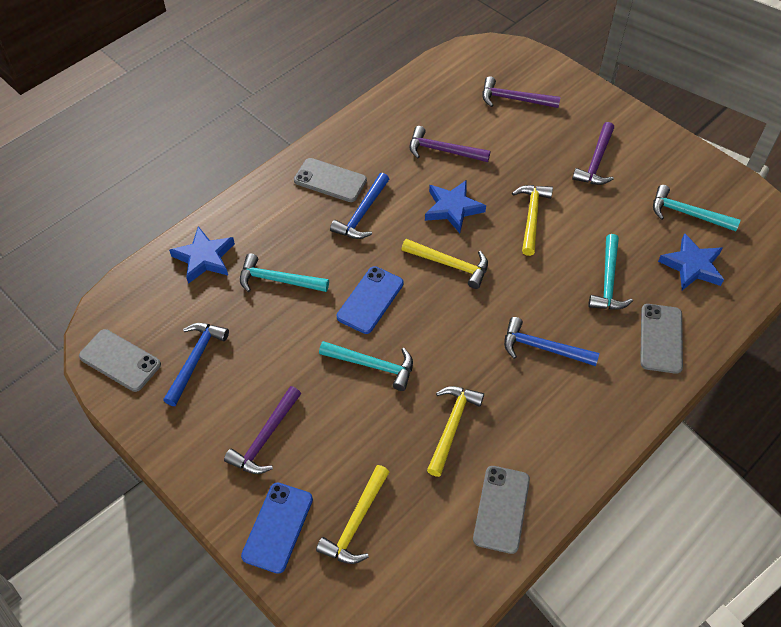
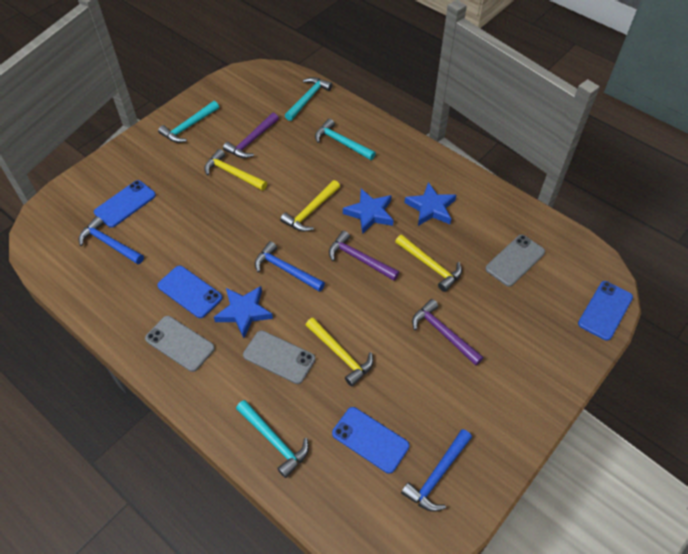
blue phone: [241,483,313,574] [337,266,404,334] = 2 -> [94,180,156,228] [157,266,222,318] [332,407,409,474] [578,281,633,341] = 4
grey phone: [79,329,161,392] [294,158,367,202] [473,466,530,554] [640,304,683,374] = 4 -> [145,316,215,372] [243,330,315,384] [486,235,545,287] = 3
purple hammer: [224,386,301,474] [409,126,491,162] [482,76,561,108] [572,122,614,185] = 4 -> [223,112,279,158] [329,231,399,281] [412,299,483,366] = 3

